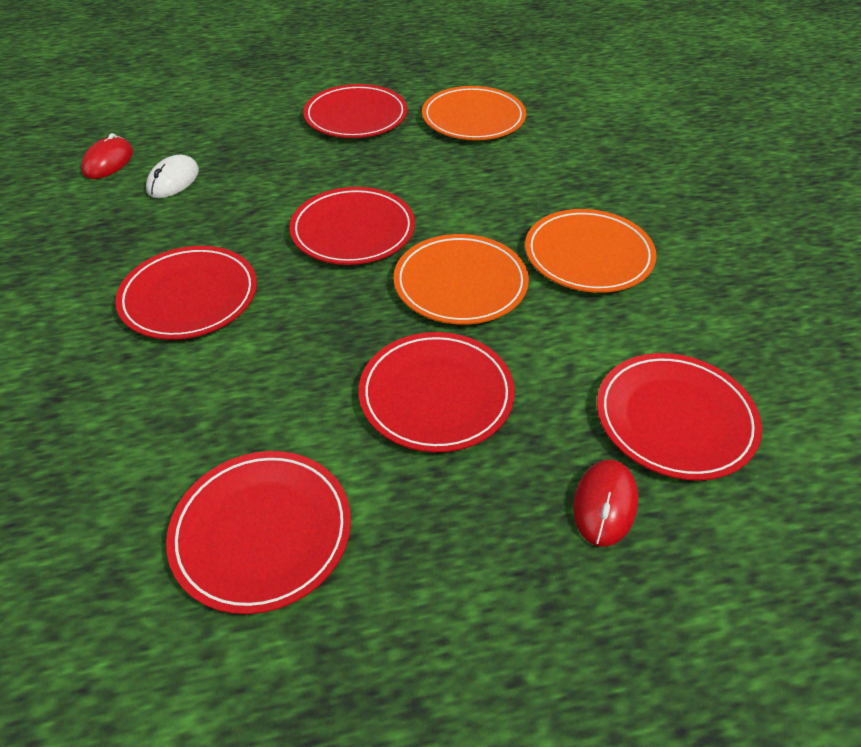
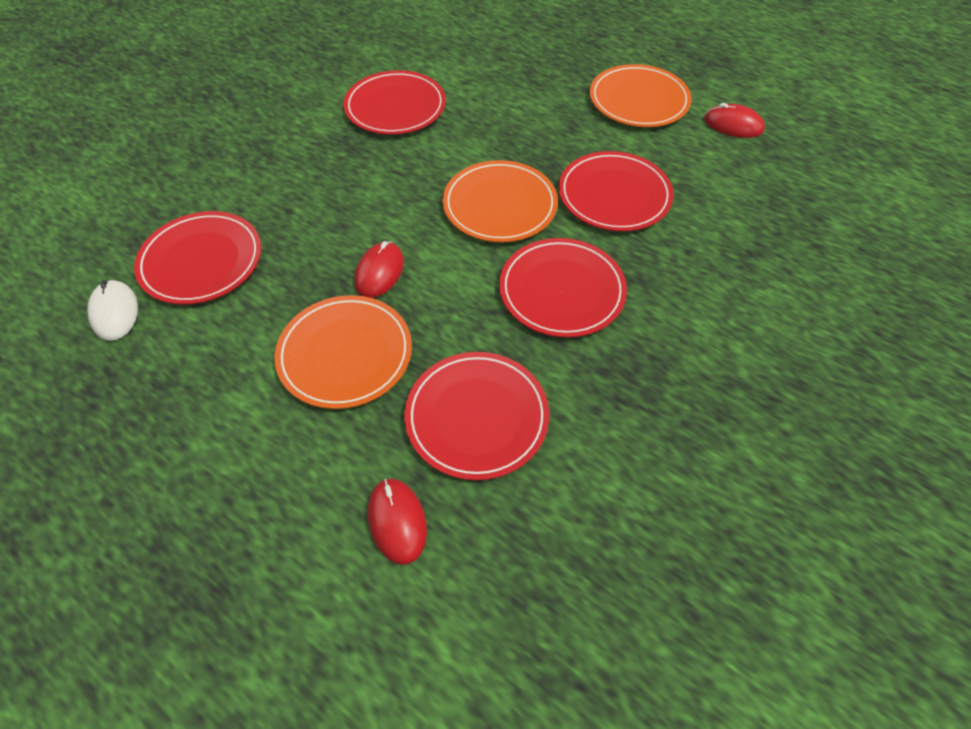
red mouse: [81,133,133,179] [573,459,638,547] = 2 -> [354,241,404,298] [368,479,427,565] [704,103,765,138] = 3
red plate: [115,246,257,340] [166,451,351,614] [289,187,415,265] [303,84,408,138] [359,332,515,452] [597,353,762,480] = 6 -> [134,211,261,305] [343,70,446,135] [404,352,549,480] [499,238,627,338] [559,151,674,231] = 5

